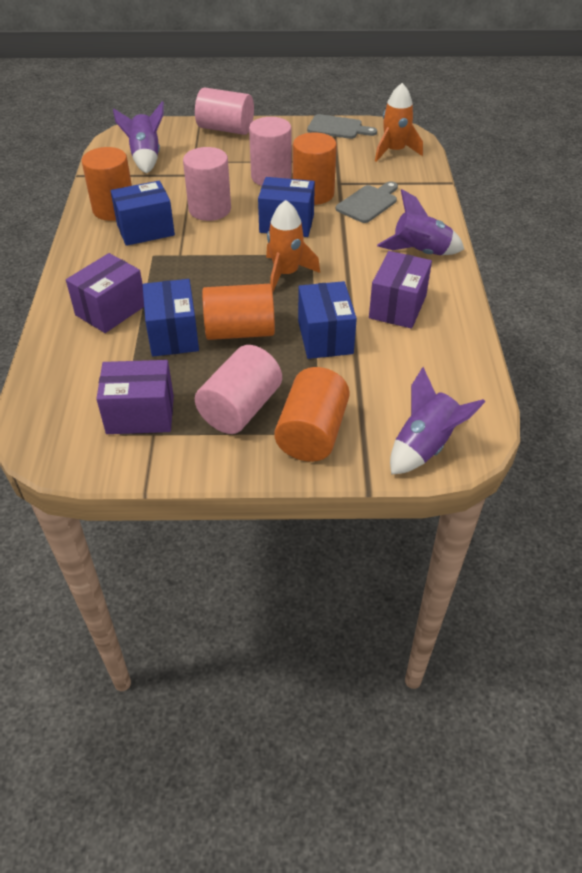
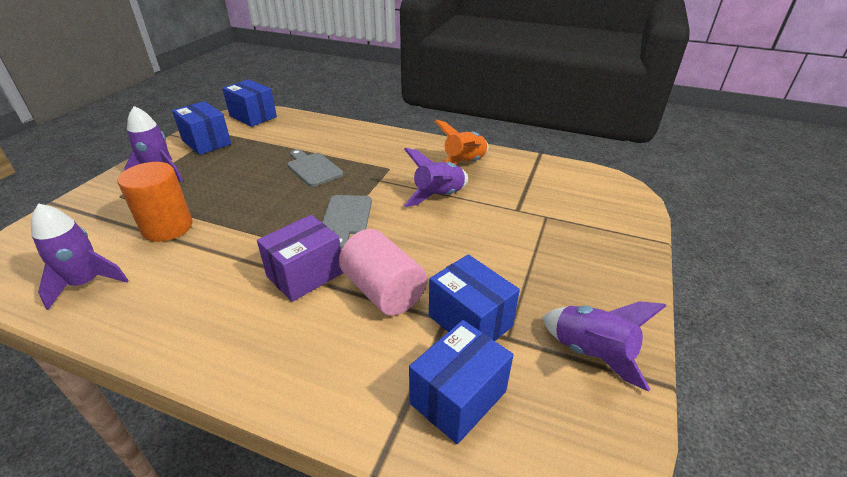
orange cylinder: [82,147,132,221] [202,284,275,340] [274,367,350,462] [293,132,337,205] = 4 -> [117,162,193,242] = 1
orange rocket: [266,200,320,291] [375,83,423,162] = 2 -> [435,119,489,165] = 1
pink cylinder: [183,147,231,221] [195,87,254,135] [195,345,282,434] [249,117,292,186] = 4 -> [339,229,427,316] = 1
purple box: [66,253,144,333] [96,360,174,434] [369,251,432,329] = 3 -> [257,215,343,302] = 1
purple rocket: [113,101,164,174] [377,189,464,255] [390,367,486,475] = 3 -> [31,203,128,310] [124,106,183,182] [404,148,468,207] [542,301,666,392] = 4

